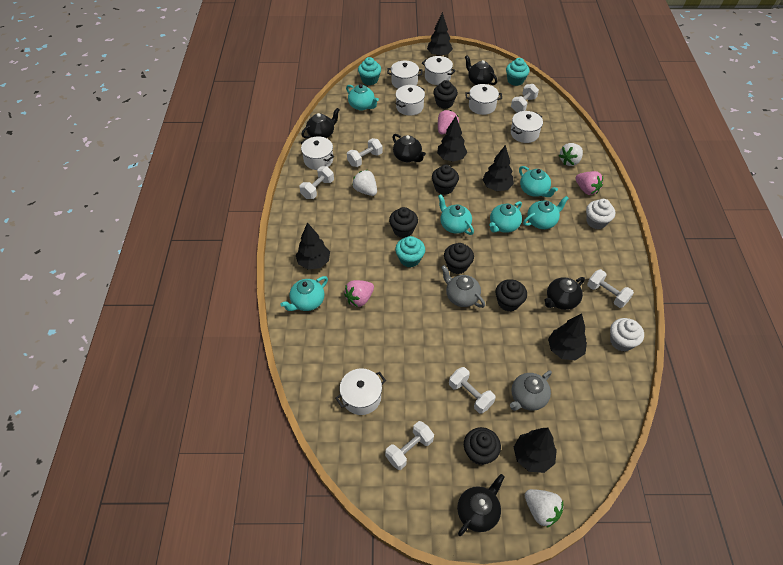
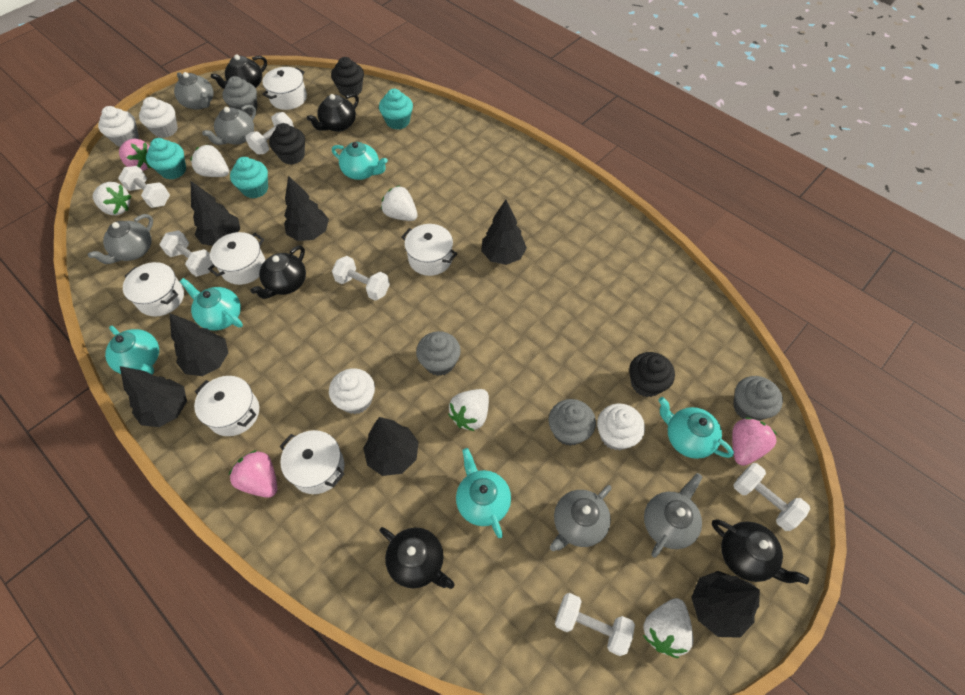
black cupcake: [389,207,418,238] [432,165,459,195] [433,80,458,109] [444,243,474,274] [464,427,501,465] [496,279,527,311] = 6 -> [269,123,305,165] [331,57,364,96] [629,352,675,397] = 3
black tree: [296,222,330,270] [427,12,453,56] [437,116,467,162] [482,145,514,191] [514,428,557,473] [548,313,587,361] = 6 -> [120,366,187,427] [170,313,228,376] [191,181,240,246] [284,176,329,241] [363,417,418,476] [481,199,527,265] [691,571,760,638] = 7
grey cupcake: none = 0 -> [222,76,257,116] [416,331,461,376] [548,399,596,446] [733,376,783,421] = 4
grey teapot: [441,265,485,308] [510,370,552,411] = 2 -> [88,214,153,264] [174,72,214,110] [202,104,256,145] [550,485,611,551] [644,473,702,558] = 5
turquoise teapot: [280,276,328,311] [346,84,379,111] [438,194,474,235] [489,201,522,233] [519,166,558,197] [523,196,569,229] = 6 -> [105,326,159,375] [179,278,243,330] [332,142,388,180] [456,448,511,538] [658,397,734,459] = 5
white cupcake: [586,199,615,229] [610,318,644,352] = 2 -> [98,106,139,147] [139,97,178,138] [329,368,375,414] [597,403,645,450] = 4
white pot: [301,136,334,170] [335,368,386,415] [387,61,423,89] [395,85,425,116] [422,56,456,85] [465,84,502,115] [511,111,543,143] = 7 -> [123,262,184,317] [194,376,259,436] [208,232,265,285] [262,67,307,110] [280,430,345,494] [401,224,457,276] = 6
white strawberry: [352,170,377,196] [525,489,563,528] [559,143,583,166] = 3 -> [93,182,131,215] [190,144,229,177] [381,185,418,221] [448,389,489,431] [643,598,693,658] = 5

